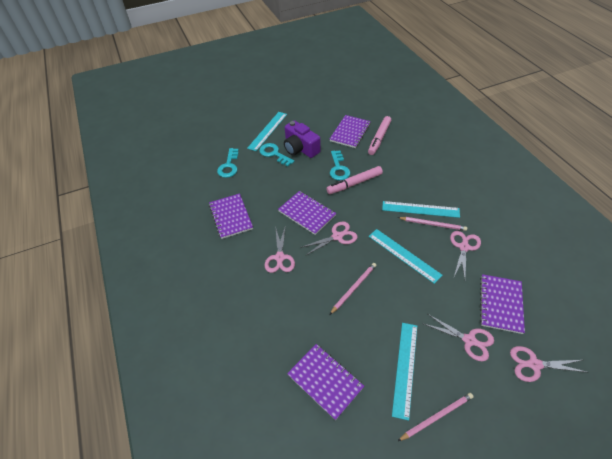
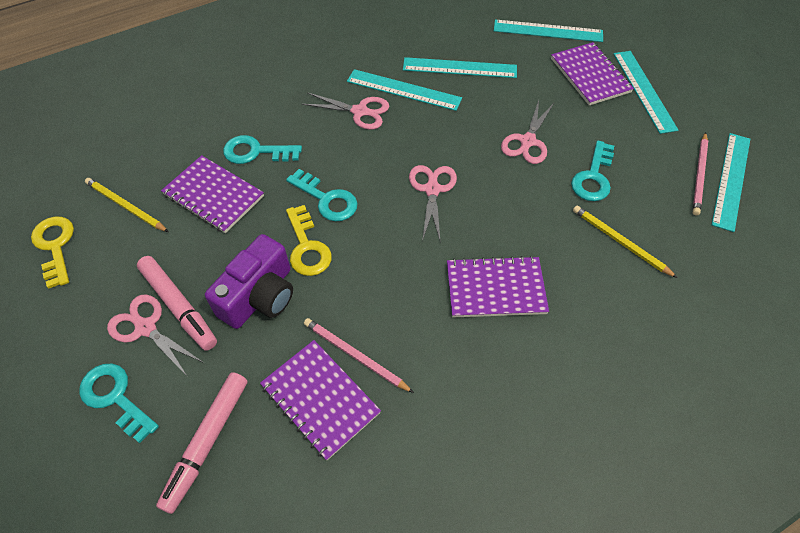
pink pencil: [330,263,376,314] [398,217,467,231] [398,393,474,441] = 3 -> [304,318,414,393] [693,132,708,215] = 2
pink scissors: [265,225,295,273] [300,222,358,256] [424,314,494,361] [450,231,481,279] [510,346,589,382] = 5 -> [107,295,204,377] [302,92,389,130] [409,165,457,243] [501,100,554,164] = 4
purple notebook: [209,193,253,239] [278,191,336,235] [287,344,364,420] [330,115,371,148] [480,274,525,334] = 5 -> [161,155,264,233] [260,340,381,460] [447,256,549,317] [551,42,634,105] = 4
turquoise key: [217,148,238,178] [259,143,295,166] [330,150,350,180] = 3 -> [79,364,159,443] [223,135,302,164] [286,169,358,221] [571,141,614,201] = 4
turquoise ruler: [247,112,287,151] [368,229,443,284] [382,201,460,218] [392,323,417,421] = 4 -> [347,69,462,111] [403,57,517,78] [494,20,603,42] [614,51,678,134] [712,133,750,232] = 5
yellow key: none = 0 -> [31,216,74,289] [286,205,332,276] = 2
yellow pencil: none = 0 -> [85,178,168,232] [573,205,677,278] = 2

